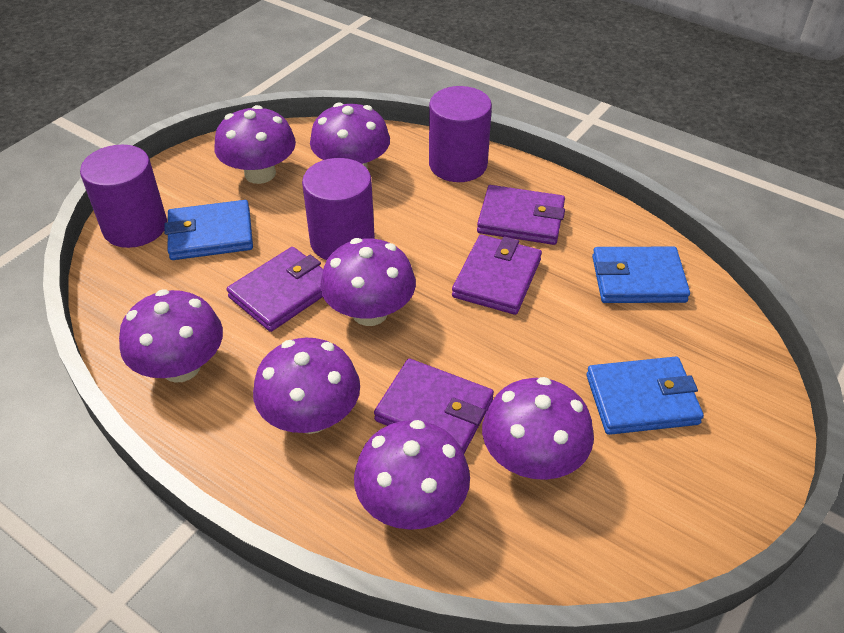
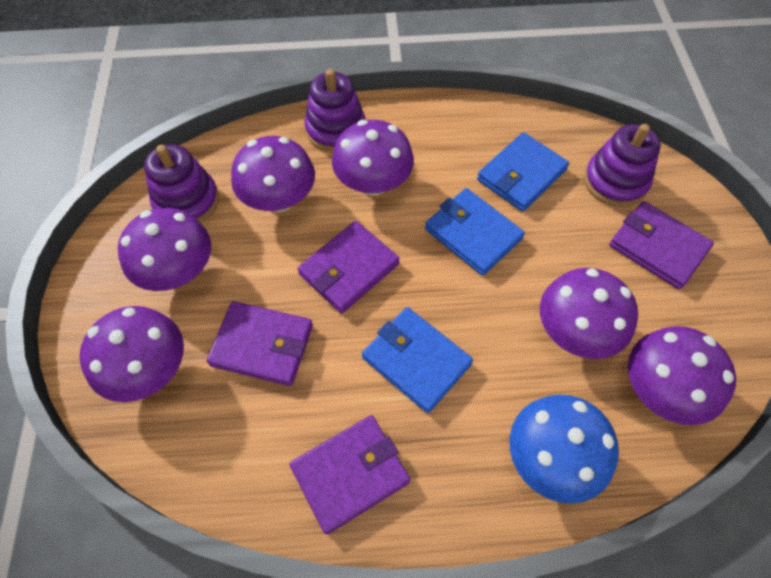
blue mushroom: none = 0 -> [510,395,619,504] = 1
purple cylinder: [80,145,167,248] [302,158,375,260] [429,86,492,182] = 3 -> none = 0
purple mushroom: [119,289,223,383] [214,105,296,184] [253,338,360,434] [310,102,390,169] [320,238,416,326] [354,420,470,530] [482,377,594,480] = 7 -> [79,306,184,402] [118,208,211,291] [231,136,315,213] [332,120,414,196] [540,268,638,359] [628,326,736,425] = 6
purple stacking toy: none = 0 -> [144,144,219,223] [305,69,365,152] [584,124,661,207] = 3

